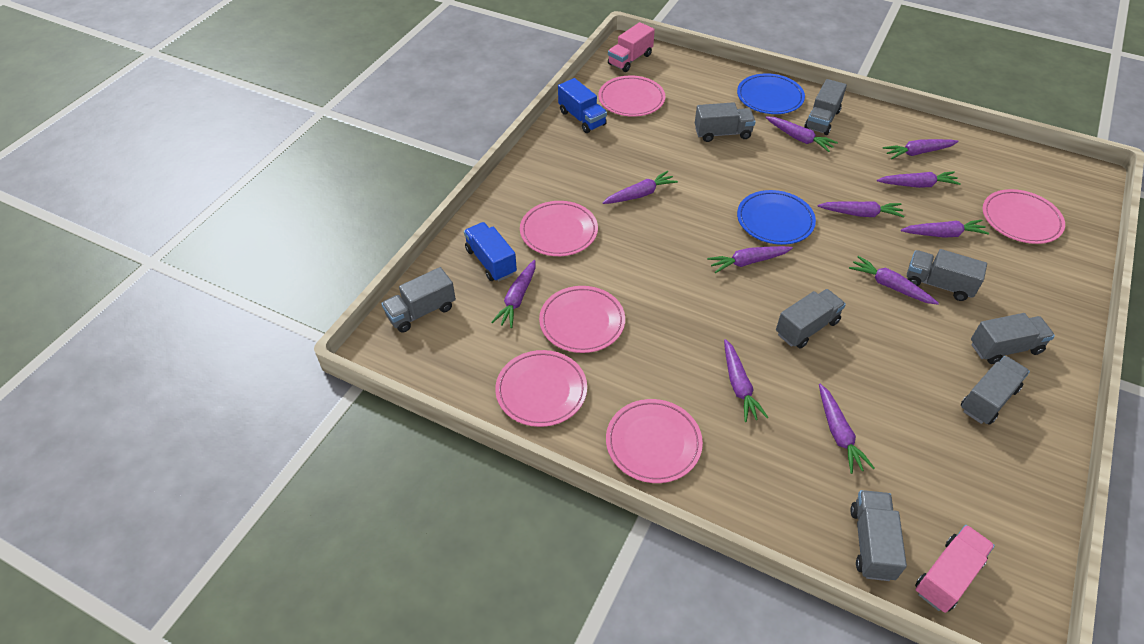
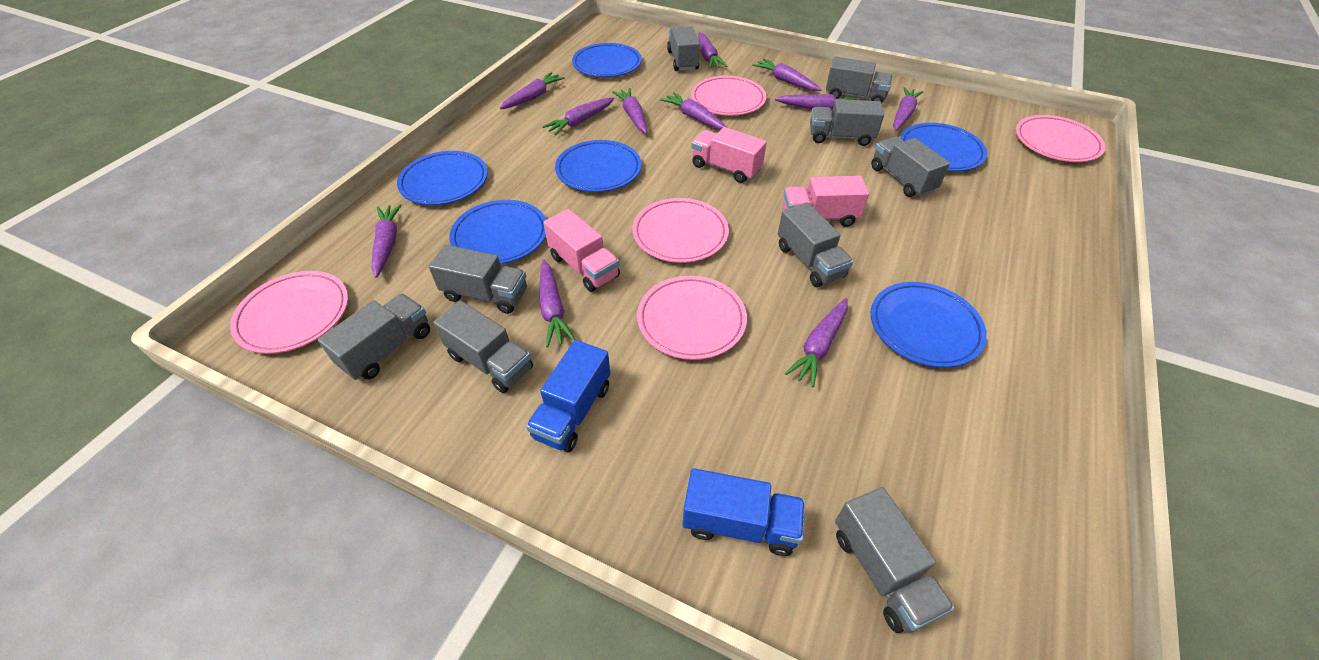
blue plate: [737,73,805,114] [737,190,816,245] = 2 -> [397,151,488,205] [449,200,546,264] [555,140,641,192] [572,43,642,77] [871,282,987,368] [900,123,987,171] = 6
grey truck: [381,267,456,333] [695,102,756,142] [776,289,846,348] [804,79,847,135] [850,490,907,581] [907,249,987,301] [961,356,1030,425] [971,313,1055,364] = 8 -> [318,293,430,380] [429,245,527,314] [433,301,533,393] [667,26,700,71] [778,202,853,287] [810,99,884,146] [826,56,892,103] [835,487,955,633] [871,136,950,197] = 9
pink plate: [495,350,587,427] [520,201,598,256] [539,286,625,353] [598,76,665,117] [606,399,703,483] [983,189,1065,244] = 6 -> [230,271,348,354] [632,198,729,263] [637,276,747,360] [691,76,766,116] [1016,115,1105,162] = 5
pink truck: [608,22,655,72] [915,525,995,613] = 2 -> [544,209,620,292] [691,127,767,183] [783,176,869,227] = 3

